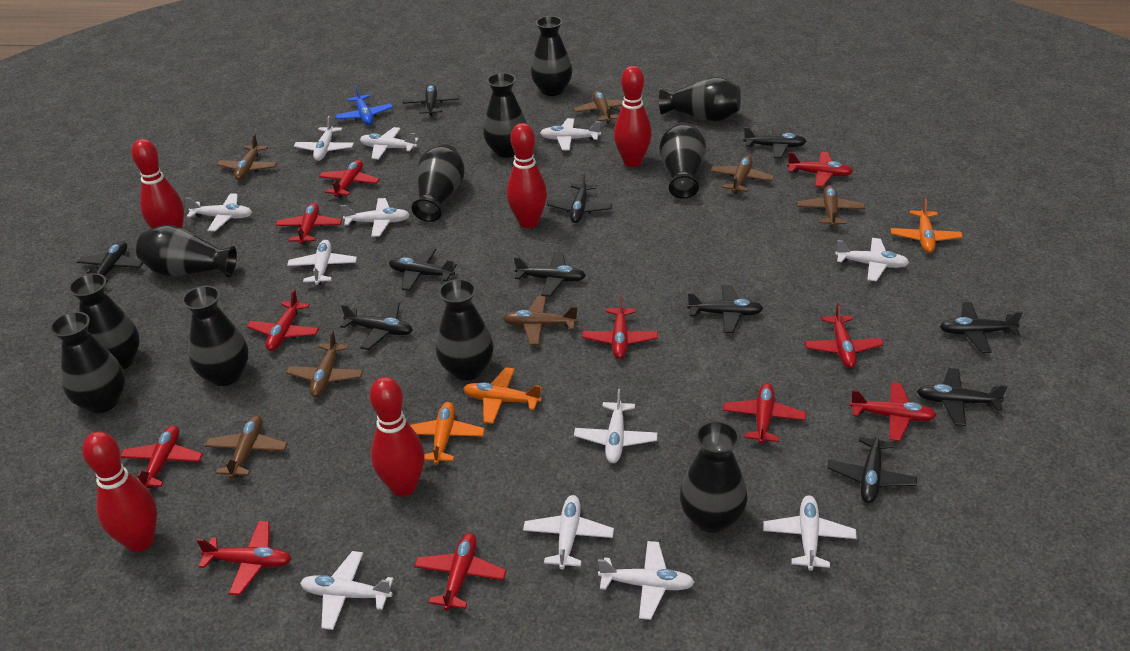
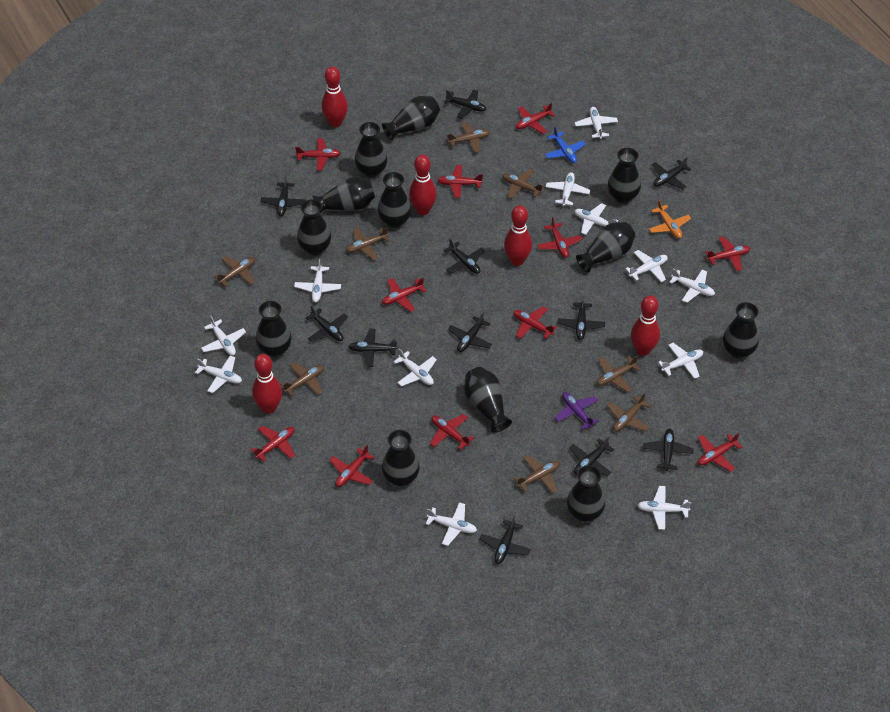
black vase: [50,312,125,413] [68,273,140,370] [136,225,237,277] [182,286,249,386] [411,144,465,222] [436,279,494,380] [483,73,527,158] [531,16,572,96] [659,77,741,122] [659,122,706,199] [680,421,747,533] = 11 -> [256,301,292,357] [297,199,331,255] [312,177,375,214] [355,122,388,178] [378,172,411,228] [382,96,440,141] [382,430,420,487] [464,367,512,433] [567,465,605,522] [576,222,635,273] [608,148,641,203] [723,302,759,359] = 12
brown plane: [205,415,288,479] [217,134,277,180] [286,330,363,397] [503,296,578,345] [573,91,624,124] [710,156,774,194] [797,185,865,227] = 7 -> [214,256,255,287] [280,362,324,396] [346,227,390,260] [447,122,490,153] [502,169,545,199] [513,455,560,493] [596,356,641,392] [606,393,651,432] = 8
orange plane: [410,402,485,465] [463,367,542,424] [891,198,962,253] = 3 -> [649,200,691,239] = 1
purple plane: none = 0 -> [555,392,599,430] = 1

